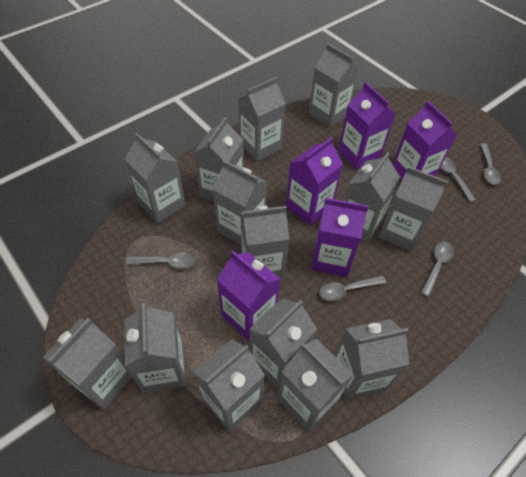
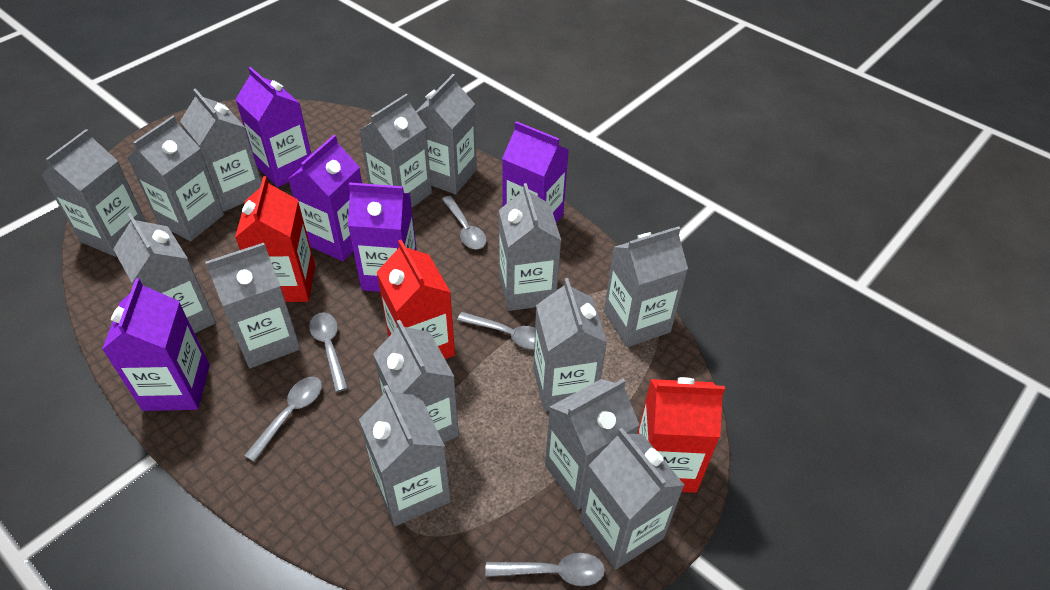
red carton: none = 0 -> [235,176,315,302] [377,240,455,359] [637,377,725,493] = 3

